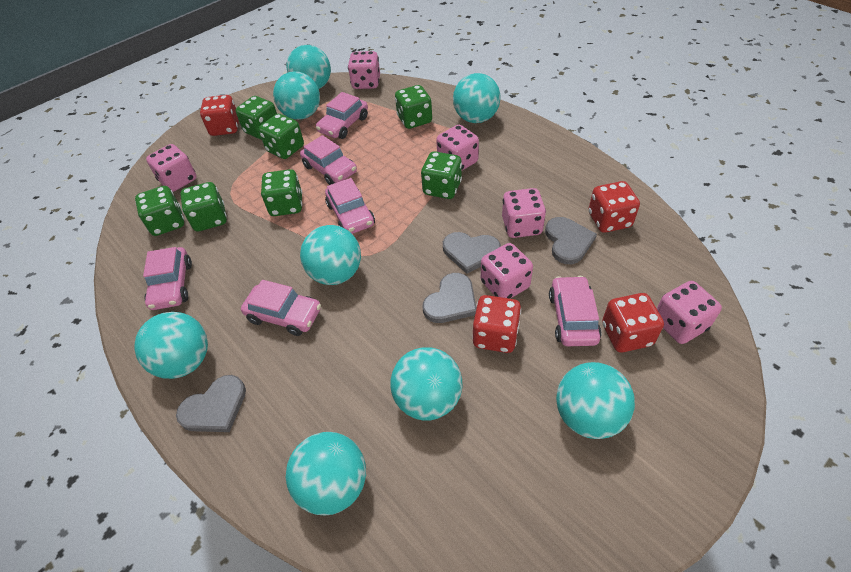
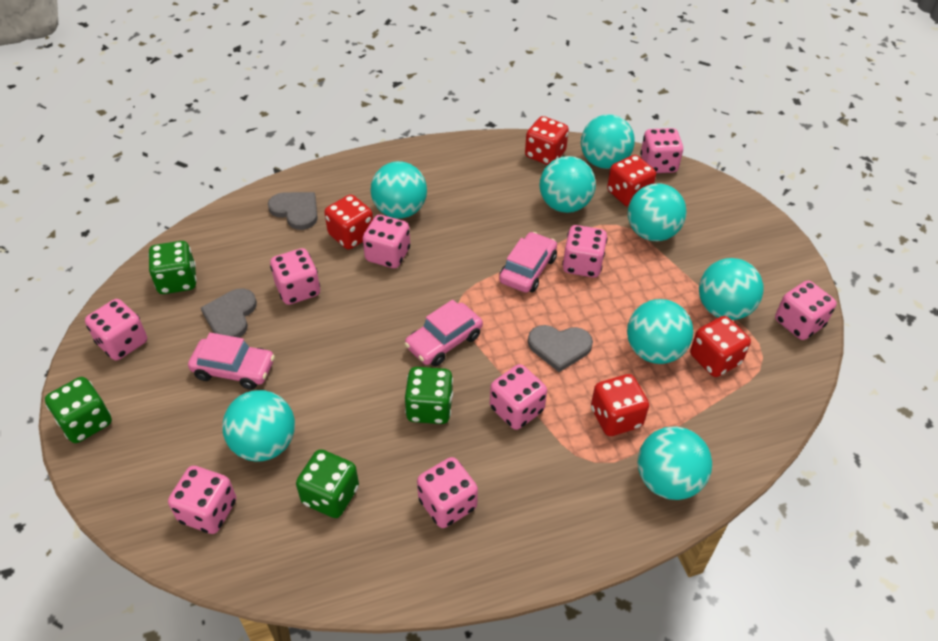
green dice: [135,186,184,236] [180,182,227,231] [236,96,277,139] [259,114,304,159] [261,169,302,216] [395,85,432,129] [421,151,462,199] = 7 -> [45,377,112,443] [148,241,197,294] [296,449,359,518] [405,367,453,424] = 4
grey heart: [176,375,246,432] [423,273,476,323] [443,232,501,274] [545,217,597,264] = 4 -> [201,288,257,338] [268,192,318,230] [528,325,593,372] = 3
pink car: [143,247,192,310] [241,280,321,336] [300,135,357,185] [316,92,368,139] [325,178,375,234] [549,276,602,346] = 6 -> [188,333,275,390] [405,300,483,366] [499,232,557,293] = 3
pink dice: [146,144,197,192] [348,51,380,89] [436,125,479,171] [481,243,533,299] [502,188,546,238] [657,281,722,344] = 6 -> [85,299,147,360] [168,466,236,534] [270,248,320,305] [363,215,410,268] [417,457,478,528] [490,364,547,430] [562,225,608,278] [640,128,683,173] [775,280,837,340] = 9
red dice: [200,95,239,136] [472,295,521,353] [588,181,640,233] [602,293,664,353] = 4 -> [324,194,373,249] [525,116,569,165] [591,374,649,436] [607,155,656,207] [690,316,751,377] = 5

